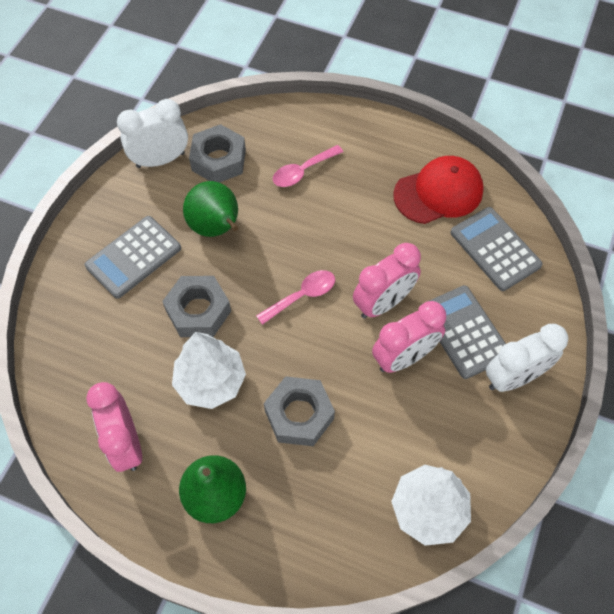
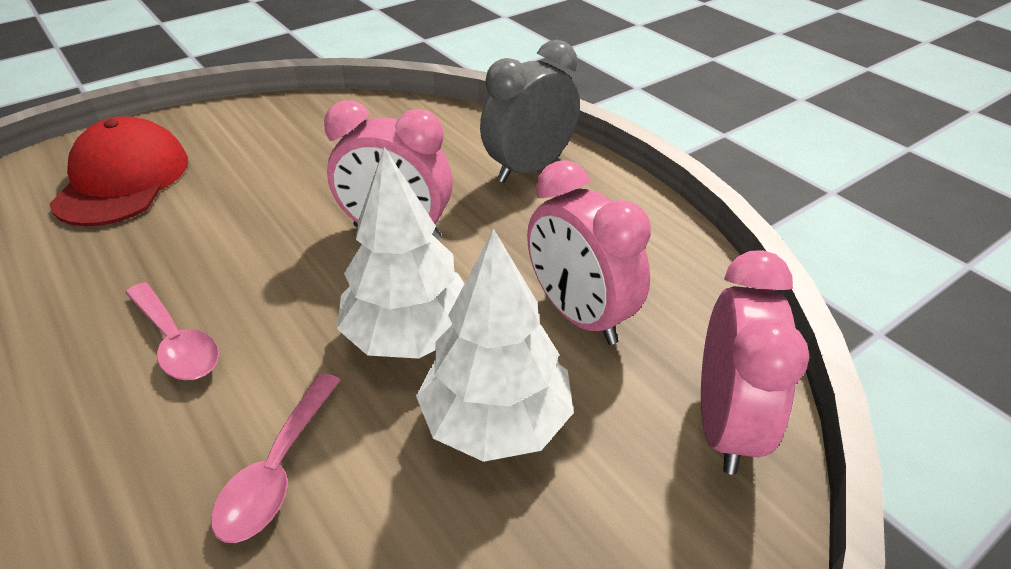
green pear: [179,455,246,523] [183,181,239,237] = 2 -> none = 0
grey calculator: [85,216,181,299] [427,285,506,379] [450,207,543,291] = 3 -> none = 0
grey clock: none = 0 -> [480,40,580,183] = 1
grey nut: [162,276,231,337] [189,124,246,183] [264,376,335,446] = 3 -> none = 0
white clock: [117,99,188,168] [486,324,568,392] = 2 -> none = 0

